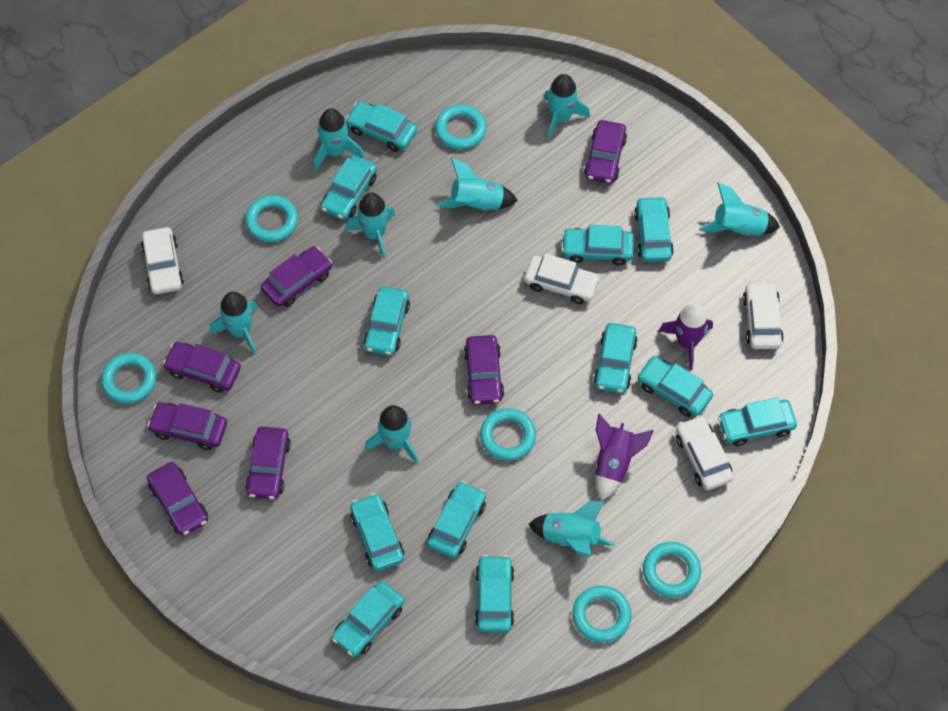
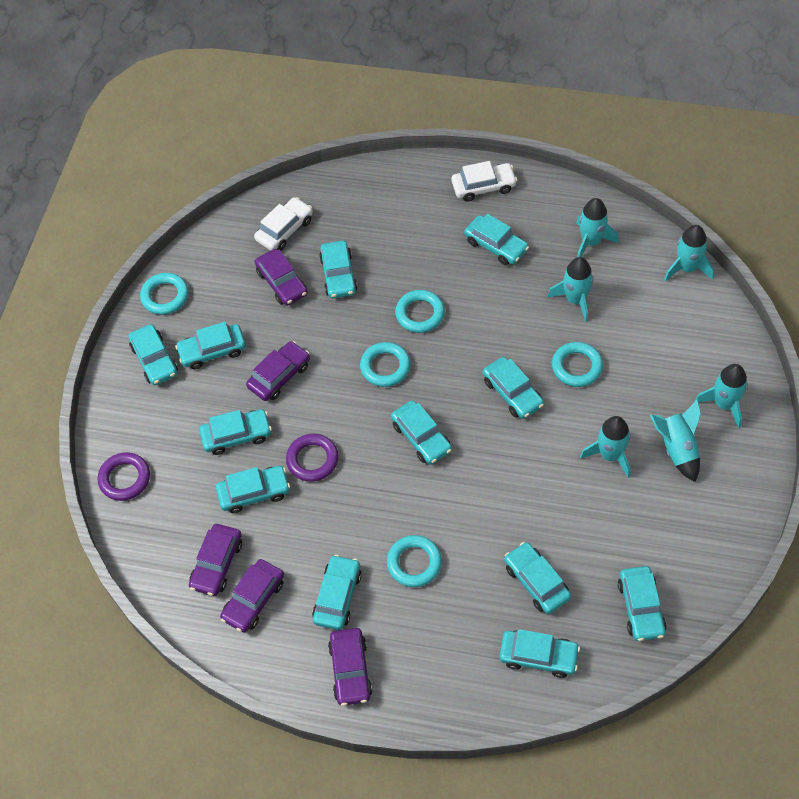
purple car: [147,462,208,536] [148,402,227,450] [163,342,241,393] [245,427,291,499] [261,246,332,307] [464,335,504,404] [584,120,627,184] = 7 -> [189,524,242,596] [220,559,284,633] [246,341,310,401] [255,249,308,306] [328,628,372,706] = 5
purple ring: none = 0 -> [98,452,150,501] [286,434,339,482] = 2
purple rocket: [595,414,654,500] [659,303,713,370] = 2 -> none = 0
turquoise ring: [101,353,157,404] [245,195,298,242] [435,105,487,150] [480,408,536,461] [572,586,631,642] [643,542,701,597] = 6 -> [140,273,189,315] [360,342,411,387] [387,535,442,587] [395,290,445,333] [552,342,603,387] = 5
turquoise rocket: [210,292,257,355] [314,108,364,170] [345,192,395,259] [365,405,419,464] [437,158,518,211] [528,501,615,557] [544,74,590,140] [699,183,780,236] = 8 -> [547,257,593,322] [576,198,619,258] [580,416,631,478] [650,400,701,482] [664,225,714,281] [694,364,748,429] = 6
white car: [141,227,184,294] [524,254,600,304] [676,415,734,490] [742,281,784,349] = 4 -> [254,197,313,251] [451,161,517,202] = 2

